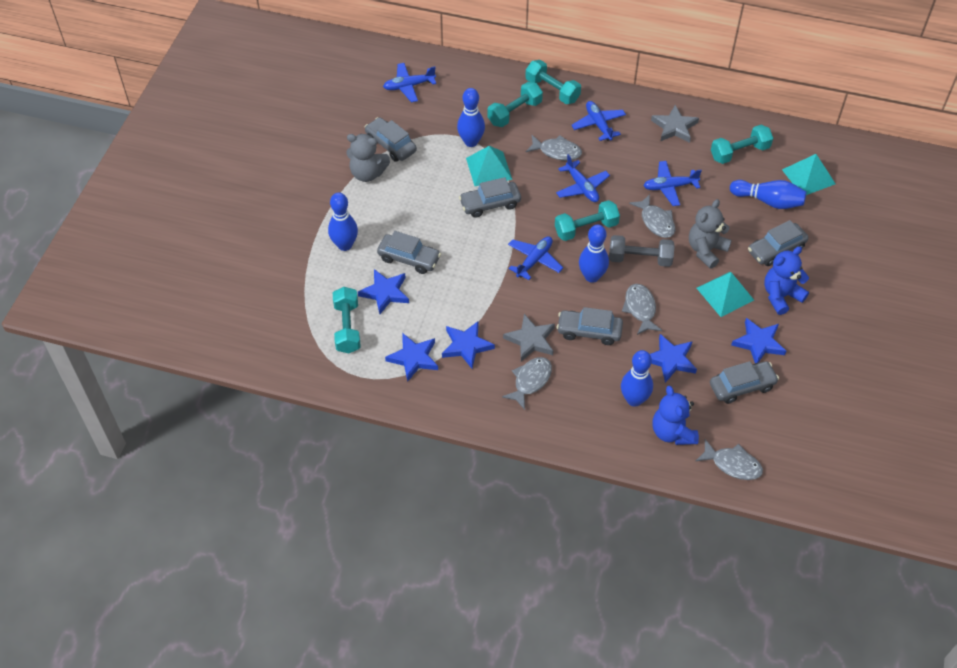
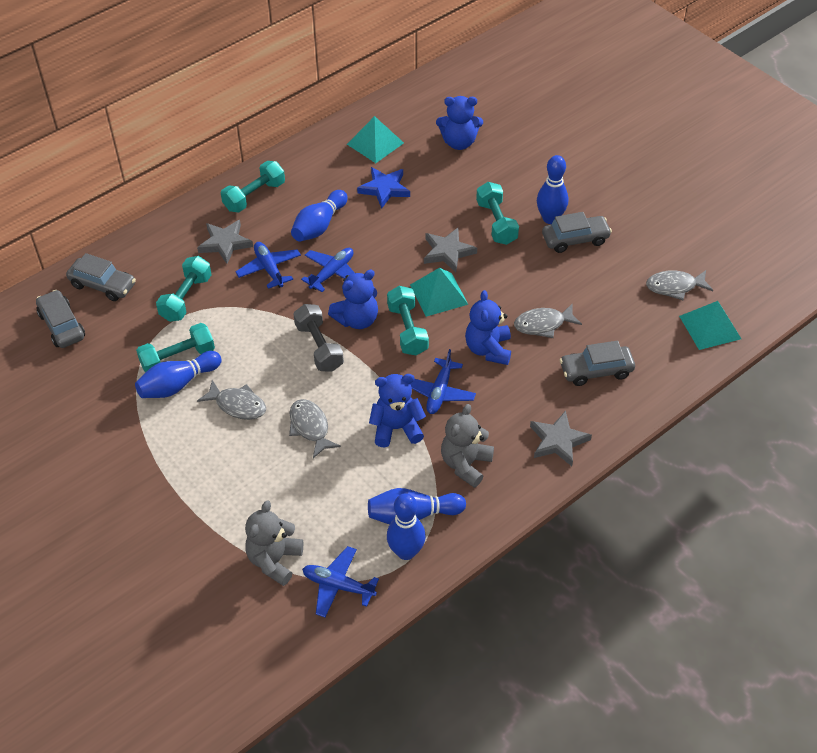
blue plane: [383,63,436,102] [508,236,563,280] [556,154,610,202] [571,101,626,141] [643,161,702,206] = 5 -> [236,242,301,289] [301,248,355,292] [302,546,379,617] [411,349,476,414] = 4
blue star: [358,269,409,314] [385,334,438,382] [442,321,495,369] [650,334,697,383] [731,318,786,363] = 5 -> [357,167,410,209] = 1
blue teddy bear: [652,386,699,445] [764,246,809,315] = 2 -> [328,270,378,329] [369,374,426,447] [436,96,483,150] [465,290,511,365] = 4
grey car: [365,117,417,162] [377,231,441,274] [459,177,521,218] [557,307,623,345] [710,361,779,404] [748,220,809,266] = 6 -> [36,290,85,348] [66,253,136,301] [542,212,612,253] [559,341,635,386] = 4
grey fish: [502,357,552,410] [526,135,582,161] [622,284,662,335] [629,194,675,238] [696,439,763,480] = 5 -> [197,380,266,420] [289,399,341,458] [514,303,582,338] [646,270,713,300] = 4
grey star: [503,314,555,361] [651,105,699,143] = 2 -> [197,220,253,264] [424,228,477,273] [530,411,592,466] = 3

